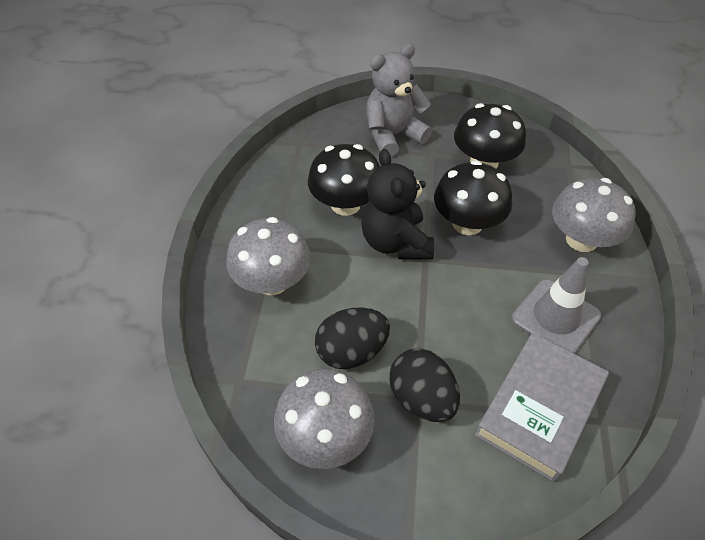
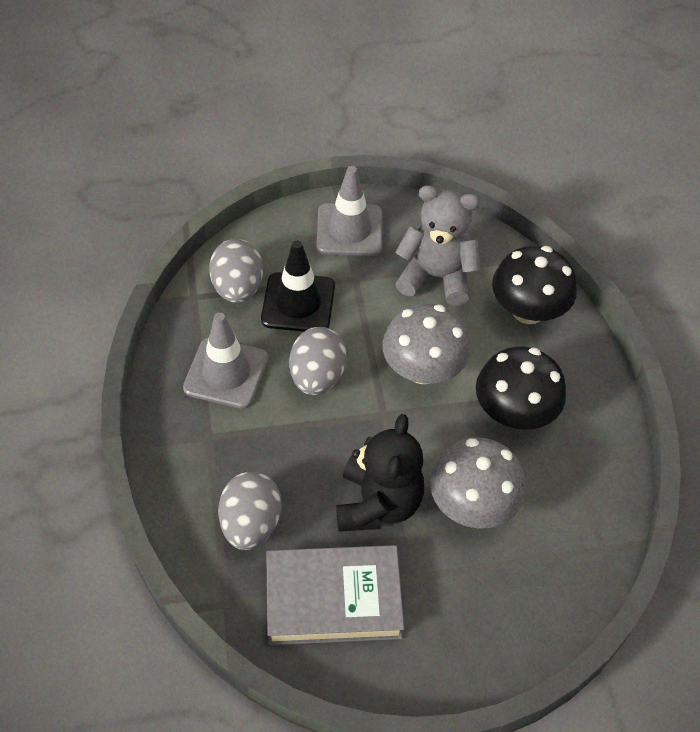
black egg: [315,307,390,369] [389,349,460,422] = 2 -> none = 0
black mushroom: [308,144,380,216] [434,160,512,235] [454,103,526,168] = 3 -> [476,347,566,429] [492,246,577,324] = 2
black traffic cone: none = 0 -> [261,240,335,332] = 1
grey egg: none = 0 -> [209,239,263,303] [219,471,282,550] [289,327,347,395] = 3
grey mushroom: [226,217,311,295] [274,369,375,469] [552,178,636,252] = 3 -> [382,304,470,384] [430,437,526,529] = 2
grey traffic cone: [512,257,601,354] = 1 -> [183,313,268,409] [317,166,382,256] = 2

